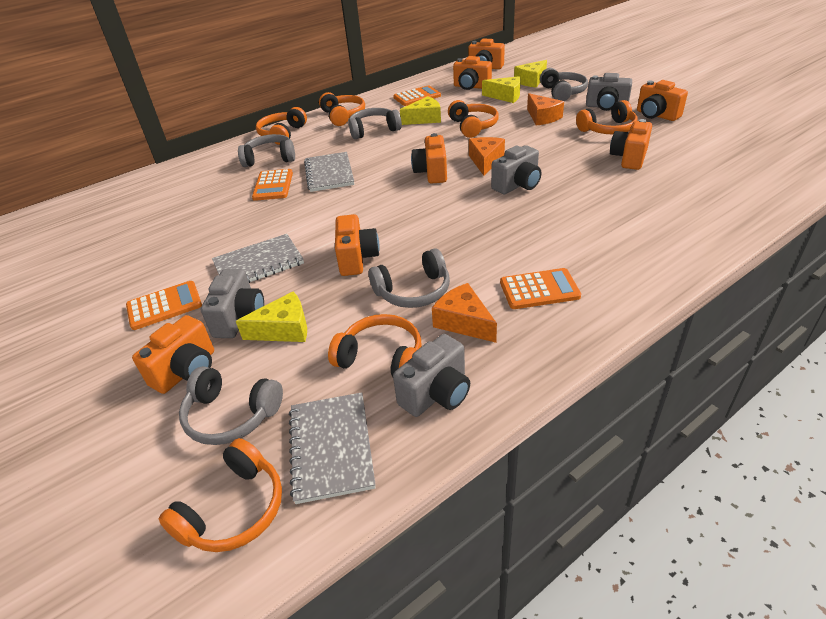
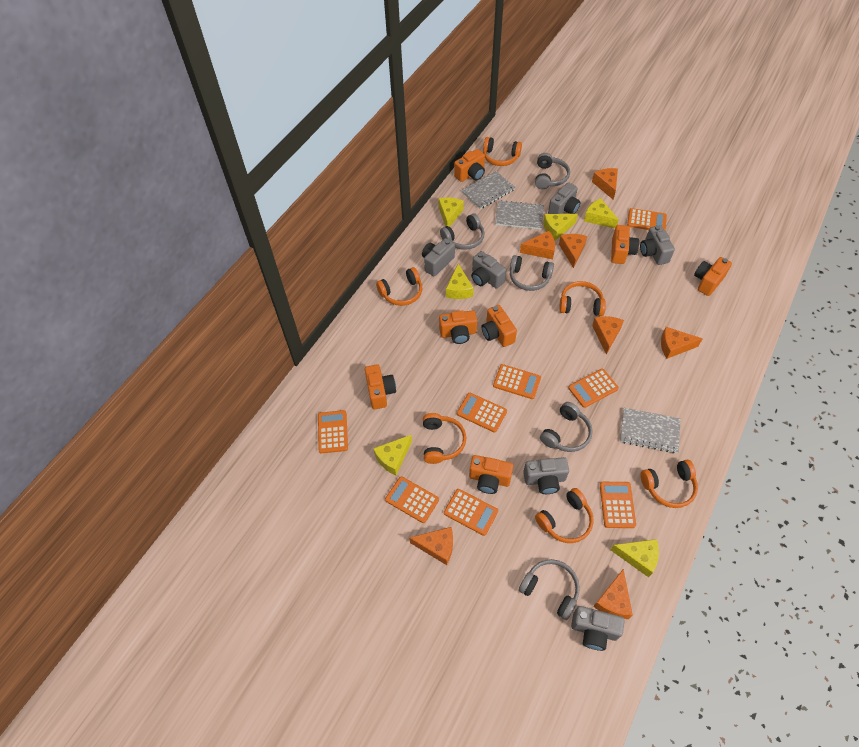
grey camera: [201,269,264,338] [393,334,470,417] [491,145,541,194] [586,73,632,111] = 4 -> [422,238,455,276] [471,251,506,289] [523,457,569,494] [548,182,581,214] [571,606,624,651] [640,225,675,265] = 6
orange calculator: [126,281,202,330] [252,169,293,201] [393,85,441,106] [500,268,581,309] = 4 -> [318,410,348,453] [385,476,439,523] [444,489,498,536] [457,393,507,432] [493,364,541,399] [568,369,619,408] [600,482,636,528] [627,208,667,230] = 8
orange cheese: [432,283,497,343] [469,137,505,176] [527,93,564,126] = 3 -> [409,527,453,565] [520,231,555,259] [559,234,587,268] [592,168,618,199] [592,316,624,355] [593,569,633,619] [661,327,703,359] = 7
yellow cheese: [236,291,307,342] [400,96,441,125] [482,76,521,103] [514,60,547,88] = 4 -> [373,435,412,475] [438,197,464,227] [446,264,474,299] [543,214,578,241] [584,198,619,228] [611,539,659,577] = 6

